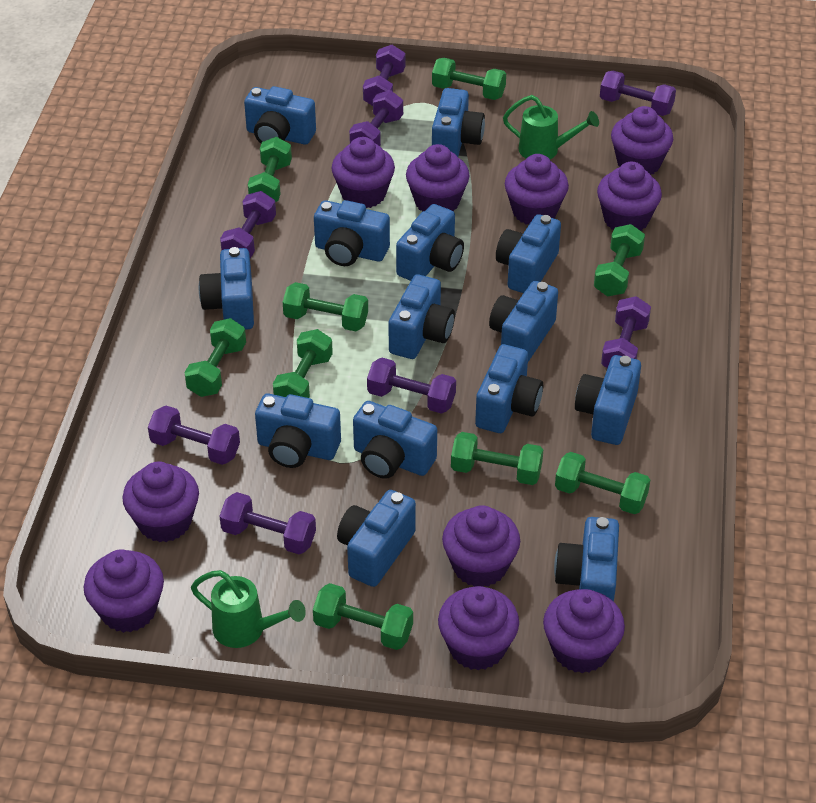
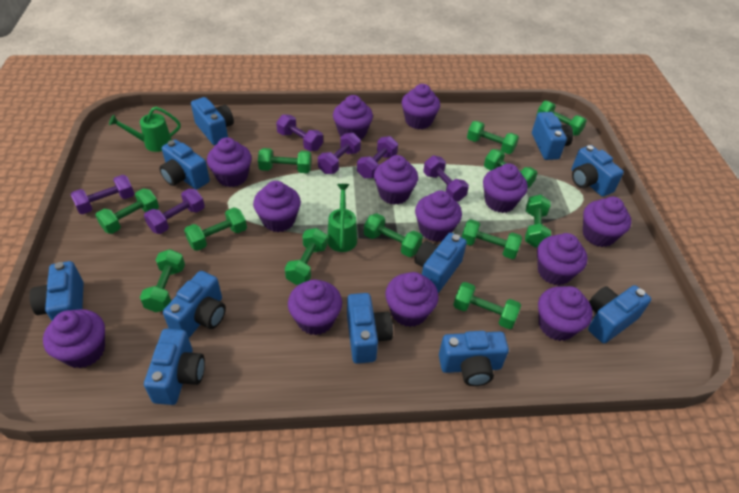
blue camera: [199,247,254,330] [244,86,316,145] [255,393,341,468] [314,200,390,266] [337,490,416,587] [353,401,437,479] [388,274,455,359] [396,204,464,281] [432,88,485,157] [475,344,543,433] [489,281,558,362] [496,214,561,293] [554,517,619,602] [575,355,641,445] = 14 -> [29,261,84,321] [144,329,205,405] [159,140,210,189] [163,271,226,338] [191,97,234,145] [347,293,393,364] [415,233,467,293] [439,331,509,386] [532,112,573,160] [572,145,624,197] [588,285,651,343] = 11
green dumbbell: [184,318,246,397] [248,137,292,202] [273,329,333,398] [283,282,368,331] [313,583,413,650] [432,58,506,100] [451,432,543,485] [555,452,650,514] [594,224,645,297] = 9 -> [95,188,159,234] [140,249,185,312] [184,208,247,251] [258,148,312,173] [285,228,327,285] [364,213,423,257] [453,282,521,329] [462,219,522,259] [467,121,519,154] [484,149,537,188] [525,195,551,248] [536,101,587,136] = 12
purple cupcake: [84,549,164,633] [122,462,199,542] [332,137,395,208] [406,144,470,212] [438,586,519,670] [442,505,520,587] [505,154,569,224] [543,589,625,673] [597,162,662,231] [611,106,673,174] = 10 -> [43,309,105,368] [207,137,252,187] [253,181,301,232] [288,279,342,335] [333,95,373,140] [374,155,418,205] [385,272,439,327] [402,84,440,129] [415,191,462,242] [483,163,528,213] [537,233,588,285] [538,286,593,341] [583,197,631,247] = 13
purple dumbbell: [148,406,240,465] [220,191,276,258] [220,492,316,554] [349,90,403,146] [363,45,405,106] [367,358,456,414] [600,71,676,116] [601,296,651,368] = 8 -> [70,175,134,214] [144,189,205,234] [276,114,323,151] [318,133,361,174] [357,136,398,178] [423,156,469,201] = 6

